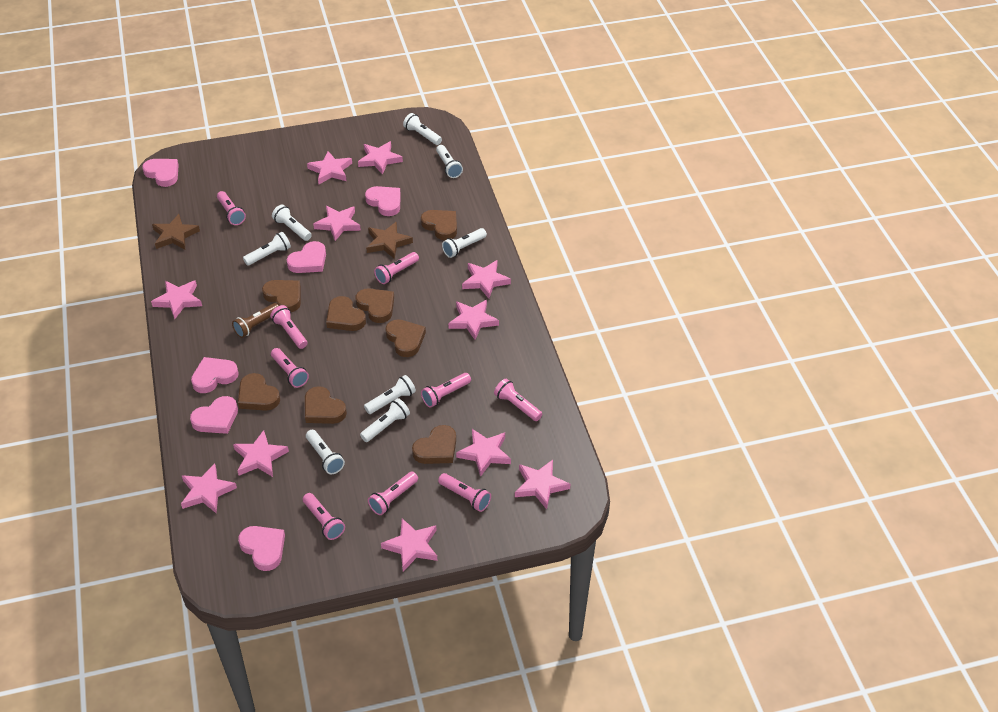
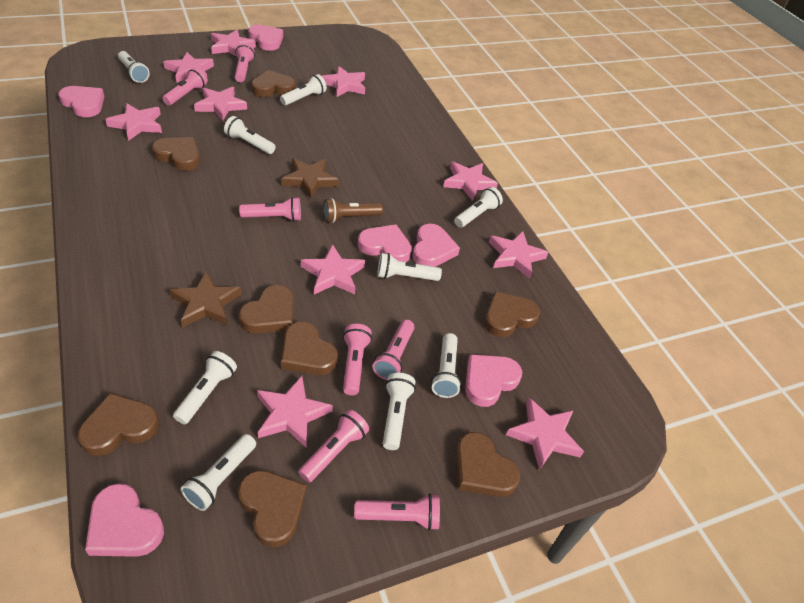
pink flashlight: [217,191,246,225] [270,305,307,349] [271,348,309,388] [303,493,345,540] [368,471,418,515] [374,252,419,284] [421,373,471,408] [438,473,491,512] [494,379,542,421] = 9 -> [162,68,207,106] [235,43,255,82] [239,197,301,222] [298,409,369,483] [343,324,372,395] [354,493,440,531] [373,320,414,380] = 7
pink star: [151,280,202,319] [181,463,237,513] [233,430,289,477] [307,151,352,184] [313,206,361,241] [358,141,403,175] [381,518,438,572] [448,300,499,340] [456,429,511,477] [462,260,511,299] [515,460,570,509] = 11 -> [105,103,162,141] [164,52,214,83] [194,87,247,120] [211,30,256,56] [257,376,333,448] [301,244,365,294] [322,66,365,97] [443,161,498,201] [489,231,549,279] [506,398,584,470] = 10
white flashlight: [243,232,291,266] [272,205,312,241] [306,430,345,474] [360,398,410,442] [364,375,416,414] [403,113,442,145] [436,145,463,178] [442,228,487,258] = 8 -> [118,51,150,83] [173,351,237,425] [181,434,256,511] [224,116,276,154] [280,74,327,106] [377,253,442,281] [383,373,416,450] [431,333,461,398] [454,187,503,228] = 9

